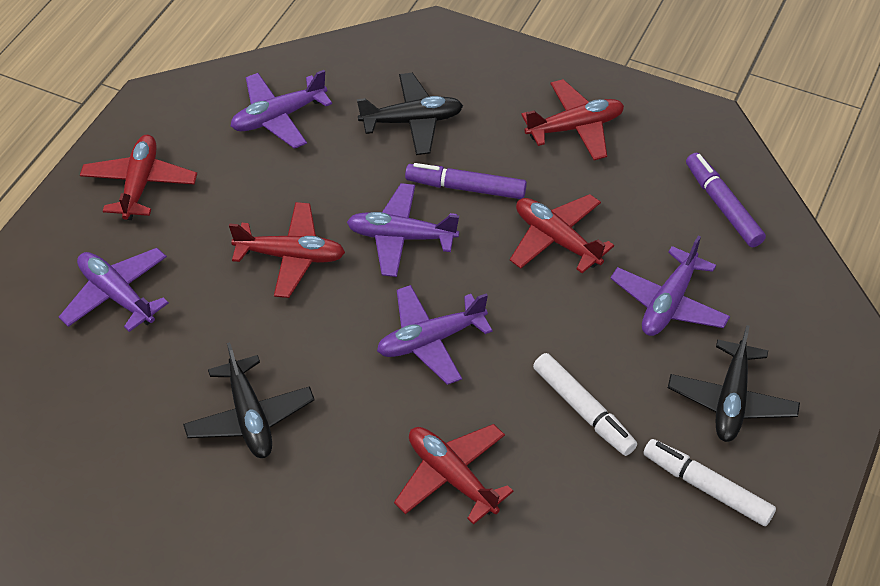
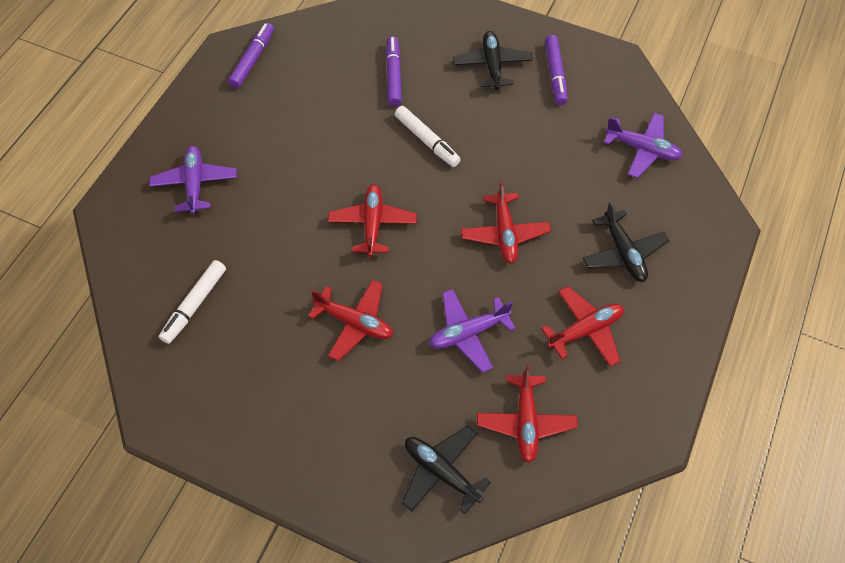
purple marker: [405,163,527,199] [686,153,766,247] = 2 -> [228,23,274,88] [386,36,402,107] [545,35,567,105] = 3
purple plane: [59,248,169,332] [231,70,332,149] [347,183,459,277] [377,285,493,385] [610,236,730,336] = 5 -> [149,146,237,214] [429,289,516,373] [604,113,682,178] = 3

